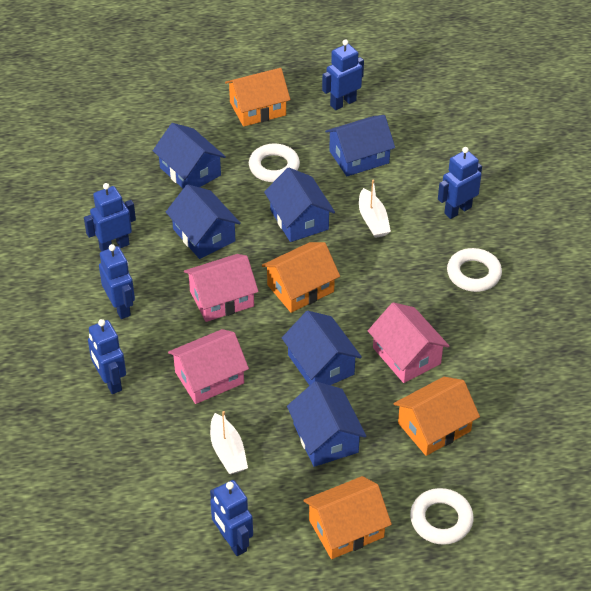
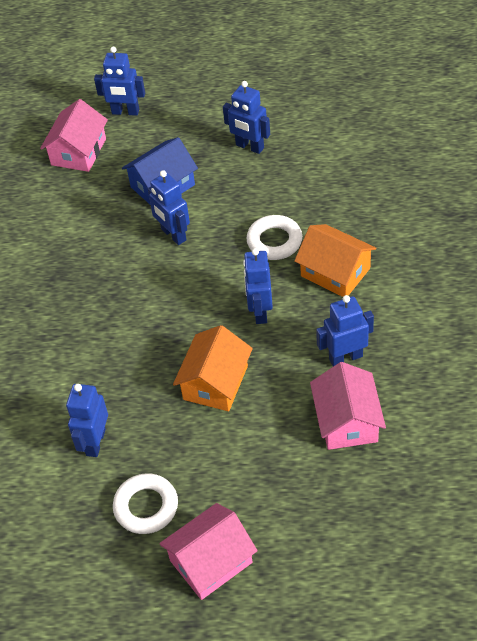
blue house: [153,123,226,188] [166,184,241,259] [264,168,335,242] [282,311,362,386] [287,381,366,467] [325,115,395,176] = 6 -> [122,137,198,204] = 1
orange house: [225,68,290,127] [262,242,340,313] [304,476,392,559] [393,377,480,456] = 4 -> [173,325,253,411] [294,224,376,297] = 2
white boat: [210,411,248,474] [359,180,391,238] = 2 -> none = 0
white ring: [249,143,300,182] [410,488,473,545] [447,248,502,292] = 3 -> [113,473,178,534] [246,215,302,260] = 2

